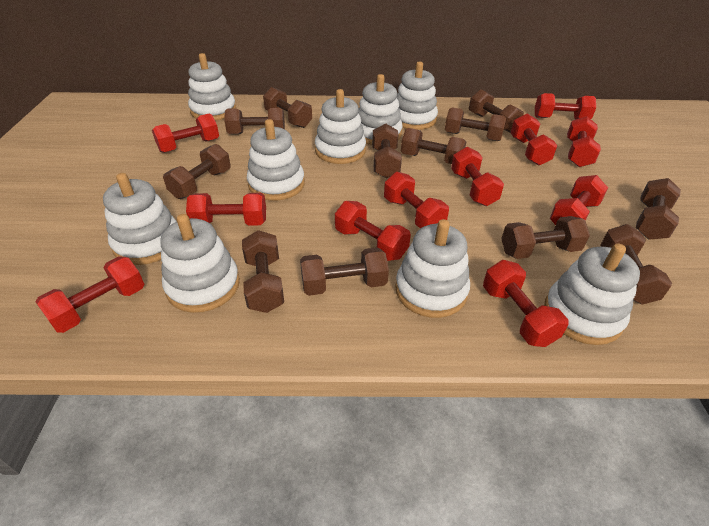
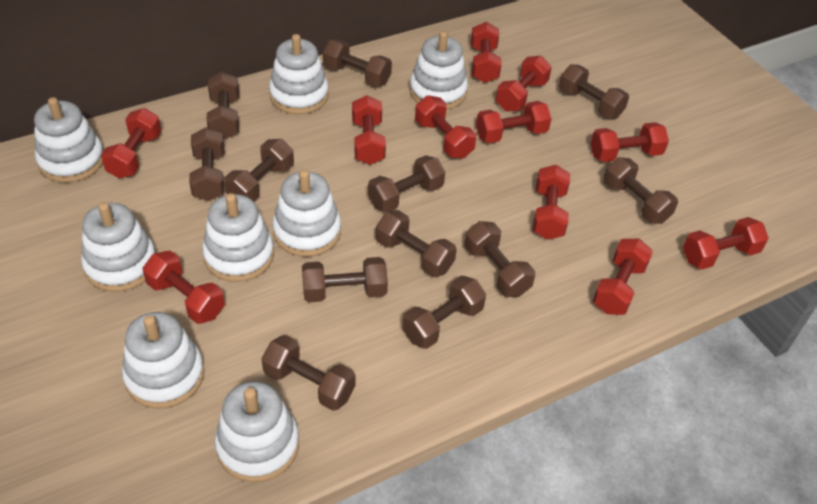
white stacking toy: [103,173,177,265] [160,214,240,313] [188,53,236,121] [247,119,305,201] [315,89,366,164] [358,74,403,145] [395,219,470,318] [397,61,438,130] [544,244,640,345] = 9 -> [34,97,104,183] [81,202,156,292] [122,312,204,409] [202,193,274,282] [215,381,299,482] [269,34,329,114] [272,170,341,257] [409,31,468,110] = 8

